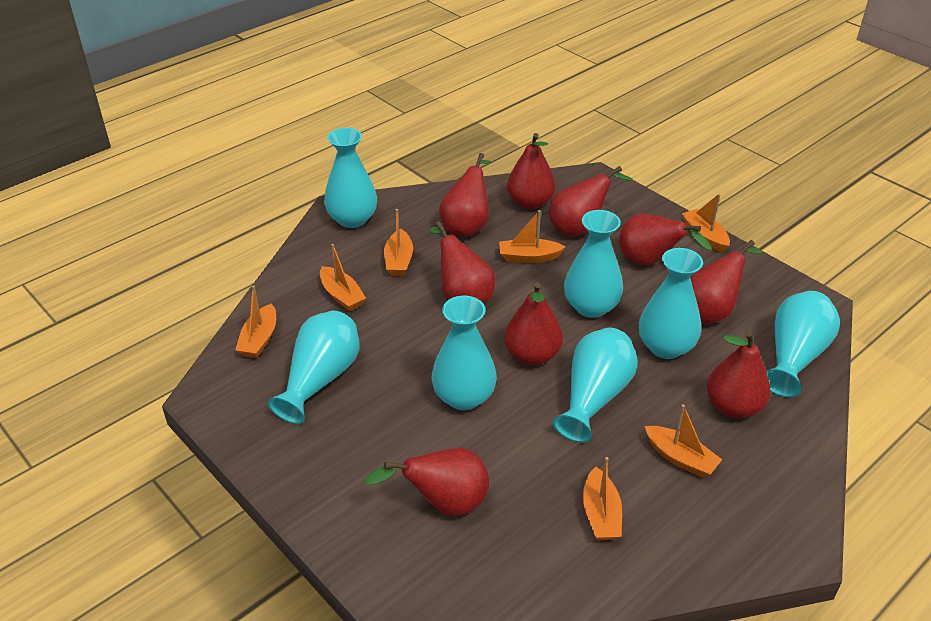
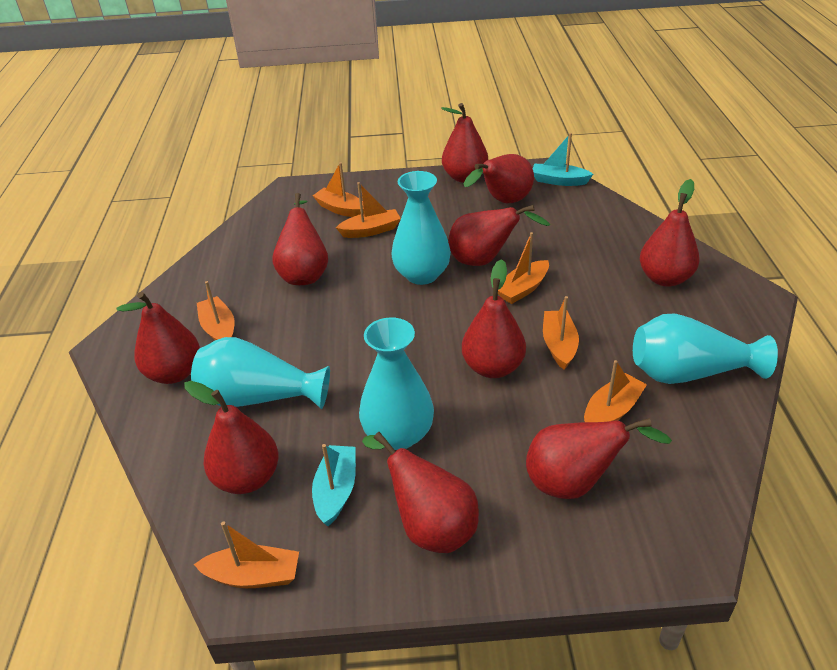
red pear: [365,448,489,516] [429,221,496,304] [439,153,491,237] [504,282,563,365] [507,133,555,209] [549,166,633,236] [619,214,711,265] [690,240,763,324] [707,331,771,418] = 9 -> [117,292,200,384] [184,381,279,494] [272,193,328,285] [362,432,479,553] [441,103,488,183] [448,205,550,266] [462,259,526,378] [463,154,534,203] [526,418,672,499] [640,179,700,287] = 10
turquoise boat: none = 0 -> [312,444,356,526] [533,133,593,186] = 2
turquoise vase: [268,310,360,424] [324,128,377,228] [432,296,497,410] [553,328,638,443] [564,210,623,318] [639,248,703,359] [766,291,840,397] = 7 -> [191,337,330,409] [359,317,434,450] [391,171,451,285] [633,314,778,384] = 4

